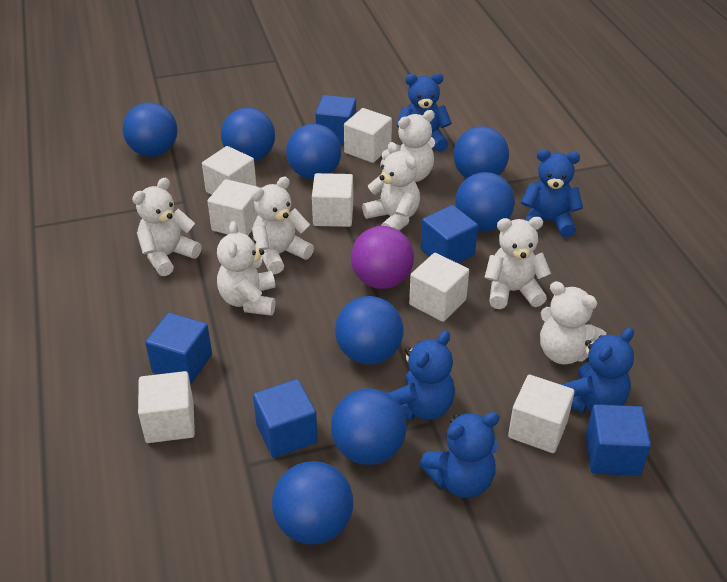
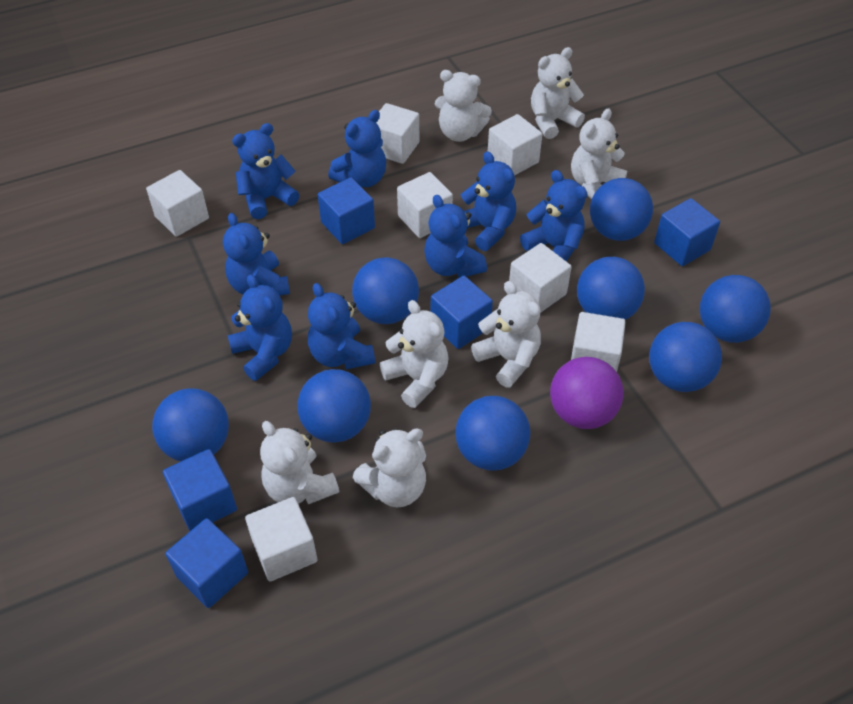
blue teddy bear: [387,331,455,421] [397,73,452,152] [419,412,500,498] [521,149,583,237] [560,327,634,413] = 5 -> [223,213,290,296] [227,274,292,381] [232,123,300,219] [308,283,375,369] [328,110,386,187] [424,195,487,278] [461,151,516,251] [520,170,588,261] = 8

